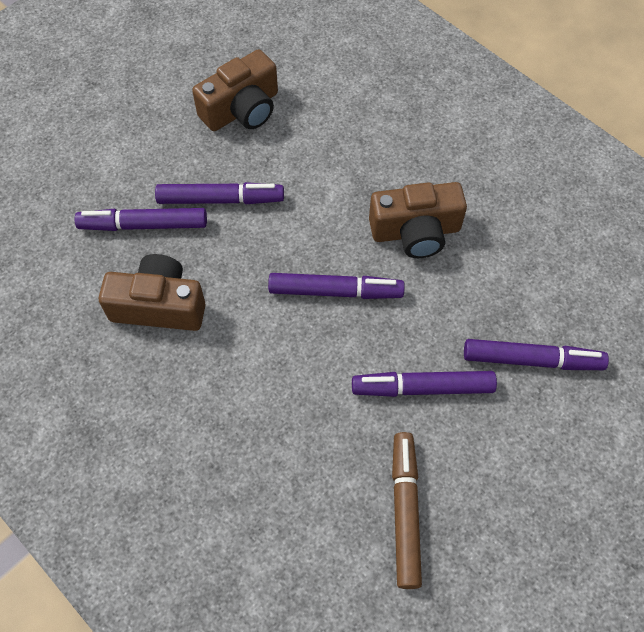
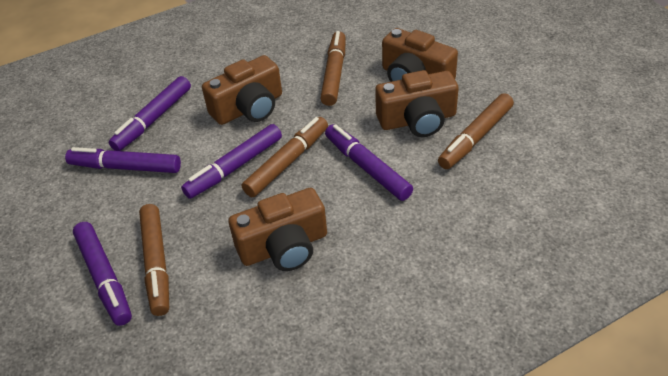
brown camera: [99,254,206,331] [192,49,278,131] [369,182,467,258] = 3 -> [202,55,282,125] [229,188,327,271] [375,70,459,137] [382,28,458,82] = 4
brown marker: [392,432,422,589] = 1 -> [139,204,169,316] [242,117,328,197] [320,31,346,106] [438,93,514,169] = 4

